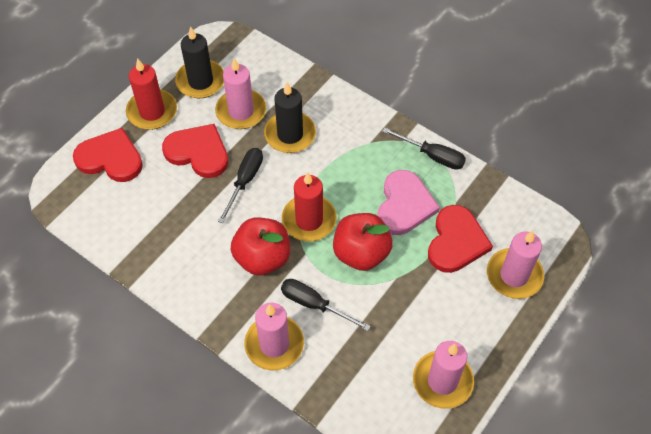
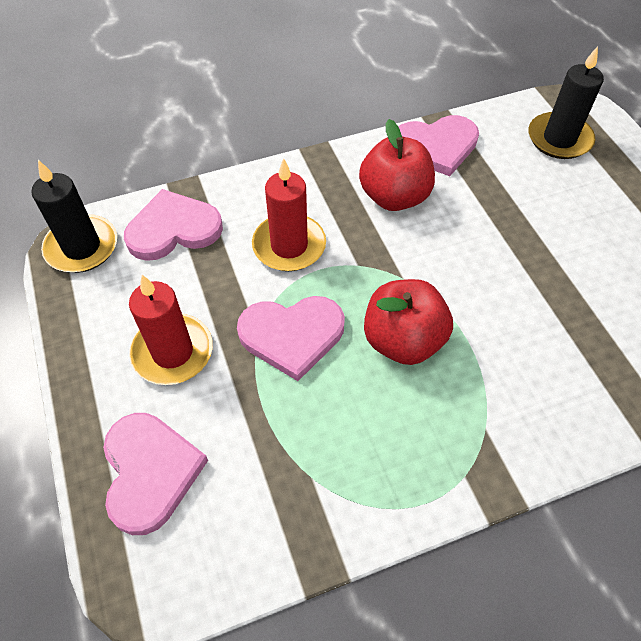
black screwdriver: [218,148,263,223] [281,279,371,331] [382,128,466,170] = 3 -> none = 0
pink candle: [215,58,266,129] [244,303,304,371] [413,341,474,409] [487,231,544,299] = 4 -> none = 0
pink heart: [377,170,440,235] = 1 -> [103,413,208,535] [124,189,223,261] [237,296,345,381] [398,115,479,176] = 4
red heart: [73,128,143,182] [162,124,228,178] [428,205,493,273] = 3 -> none = 0

